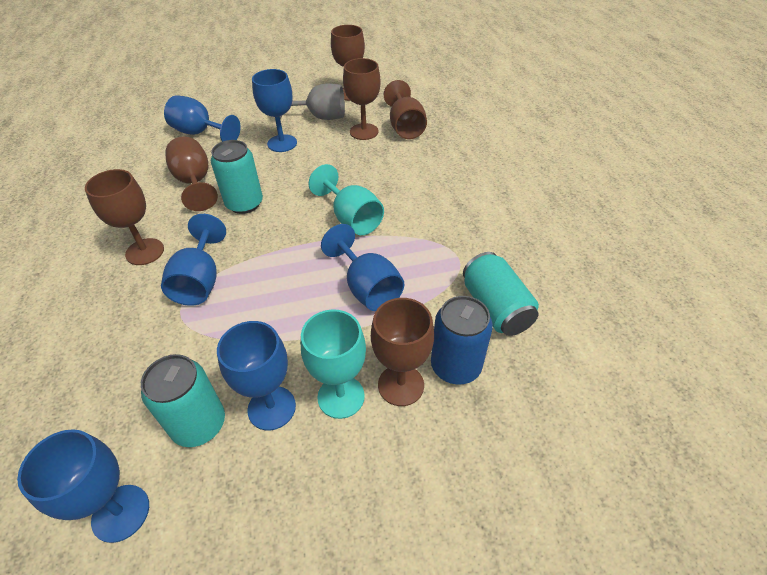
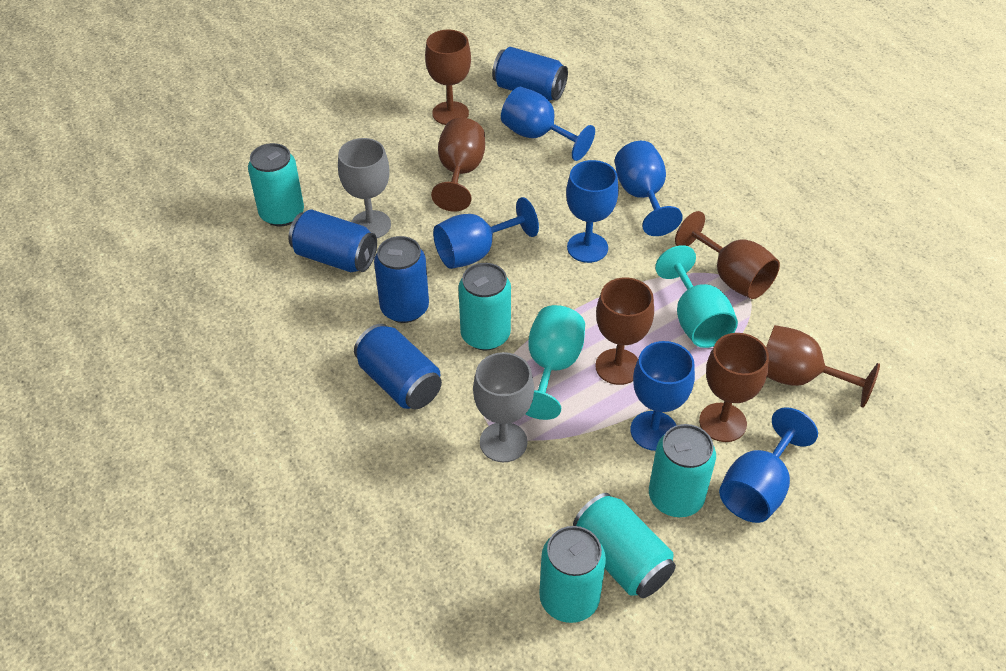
blue can: [431,296,493,385] = 1 -> [289,209,377,272] [354,324,442,409] [374,236,429,323] [492,47,568,101] = 4
grey goblet: [280,83,345,120] = 1 -> [338,138,391,238] [473,352,534,462] = 2
turquoise can: [141,354,225,447] [211,140,263,214] [463,252,539,336] = 3 -> [248,143,304,226] [458,263,511,350] [539,526,606,623] [573,493,676,598] [649,424,716,517] = 5

